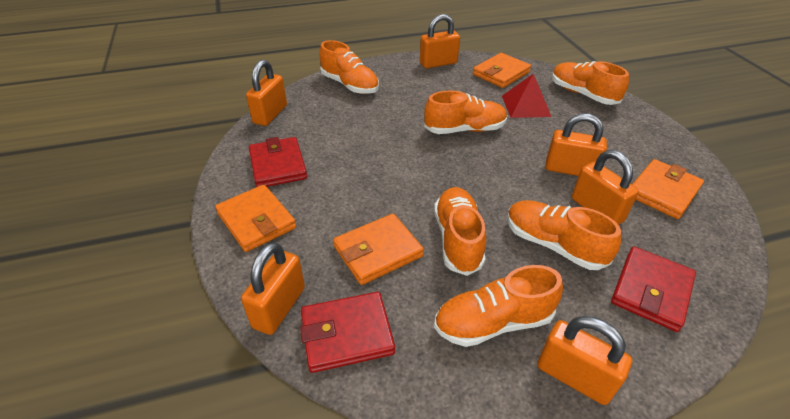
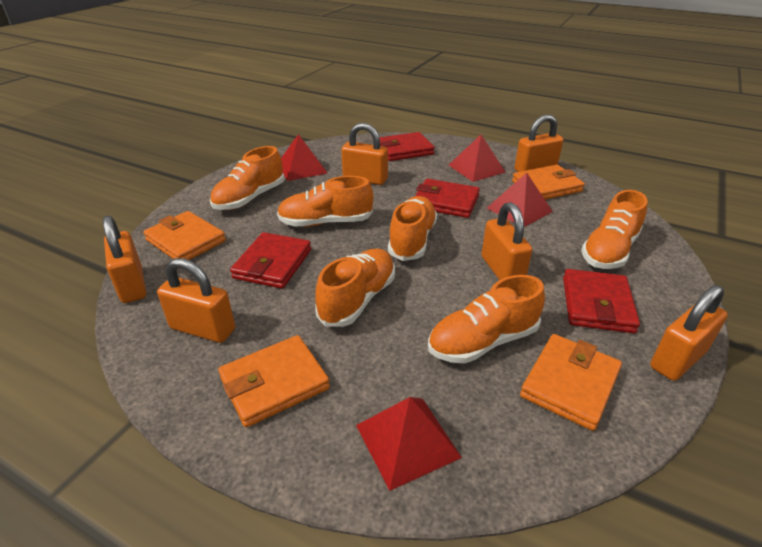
red pyramid: [502,73,552,118] = 1 -> [281,134,327,181] [356,397,462,491] [449,135,505,182] [487,173,553,227] = 4
red wallet: [249,137,307,187] [300,292,395,373] [611,247,696,332] = 3 -> [230,232,311,289] [379,132,435,161] [415,179,480,218] [563,269,640,333] = 4

